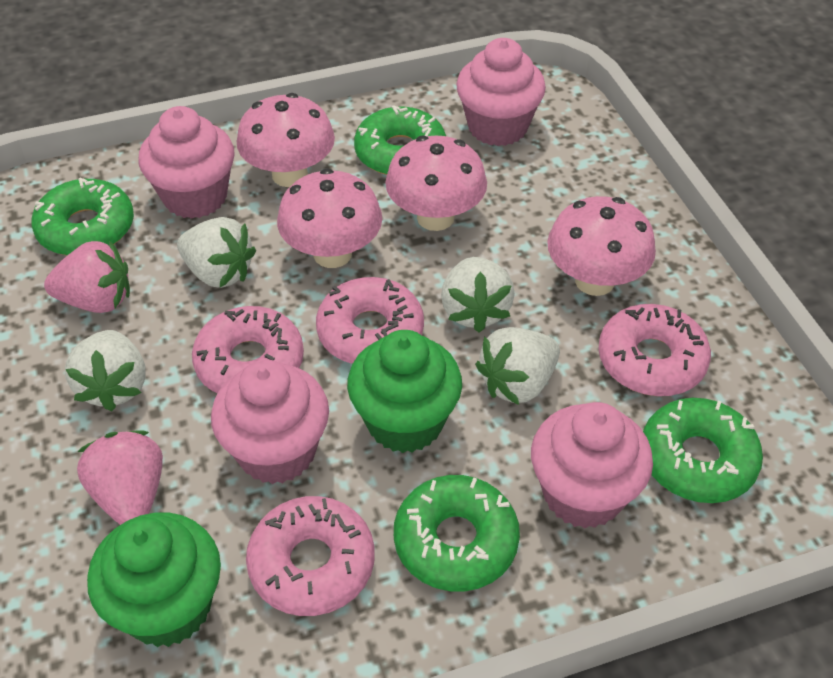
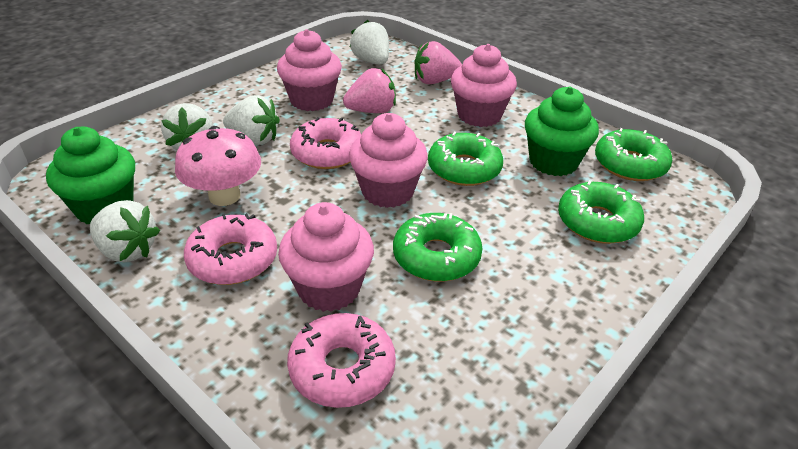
pink donut: [192,306,304,393] [246,496,375,616] [316,277,424,364] [598,304,711,396] = 4 -> [184,213,277,285] [287,313,396,408] [290,117,361,169] = 3
pink mushroom: [237,93,335,187] [277,168,382,268] [385,135,487,231] [547,196,656,296] = 4 -> [175,126,261,206] = 1

